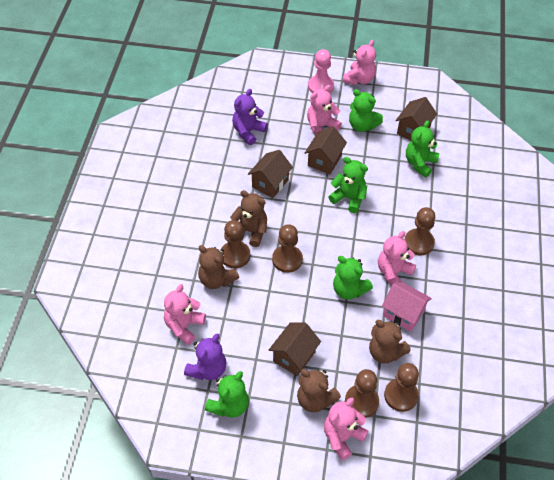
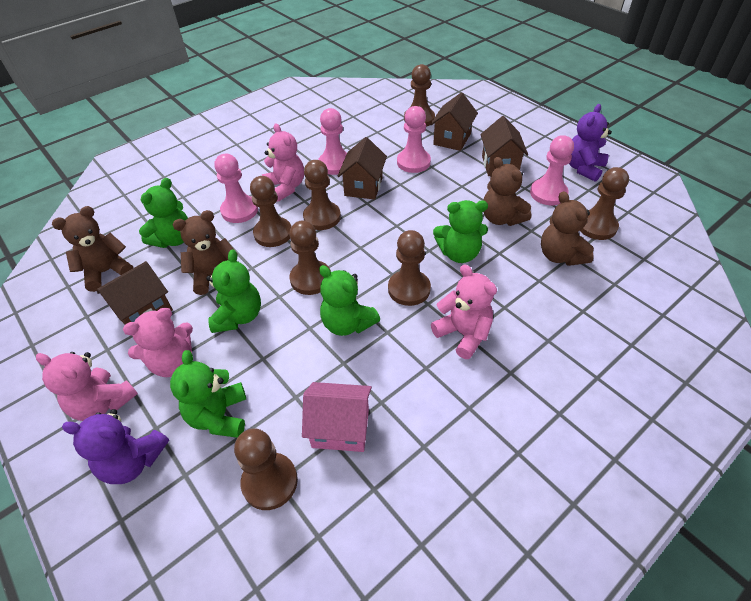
brown pawn: [221,220,250,268] [272,224,303,273] [345,369,379,418] [384,363,419,412] [404,207,435,255] = 5 -> [234,428,298,510] [250,176,291,247] [289,220,330,295] [303,160,341,230] [388,230,431,306] [404,64,435,127] [580,167,629,240] = 7
pink pawn: [308,49,334,93] = 1 -> [215,154,258,223] [318,108,347,175] [397,106,431,173] [530,135,574,205] = 4
pink teddy bear: [164,284,206,345] [307,85,342,136] [324,397,368,460] [343,40,376,85] [378,231,416,286] = 5 -> [36,352,138,421] [123,307,193,377] [262,123,304,202] [431,265,497,359] = 4

